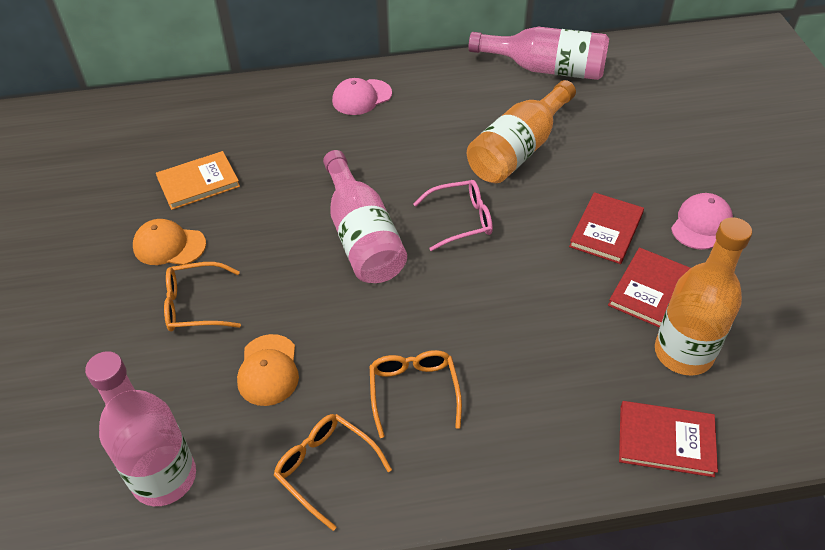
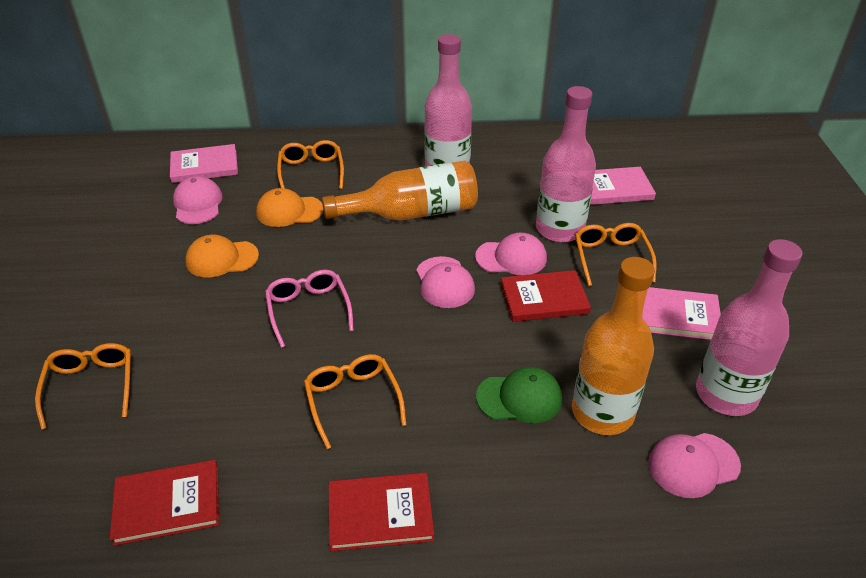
green cap: none = 0 -> [476,367,562,423] = 1
orange book: [156,151,240,210] = 1 -> none = 0
orange glasses: [164,262,241,332] [274,414,392,531] [370,350,462,438] = 3 -> [35,343,131,430] [277,140,344,189] [304,354,407,449] [575,223,657,286] = 4
pink book: none = 0 -> [170,144,238,183] [590,167,656,205] [642,287,721,340] = 3
pink cap: [332,78,392,115] [671,193,733,250] = 2 -> [173,176,223,224] [416,256,475,308] [475,233,547,275] [648,433,741,498] = 4

